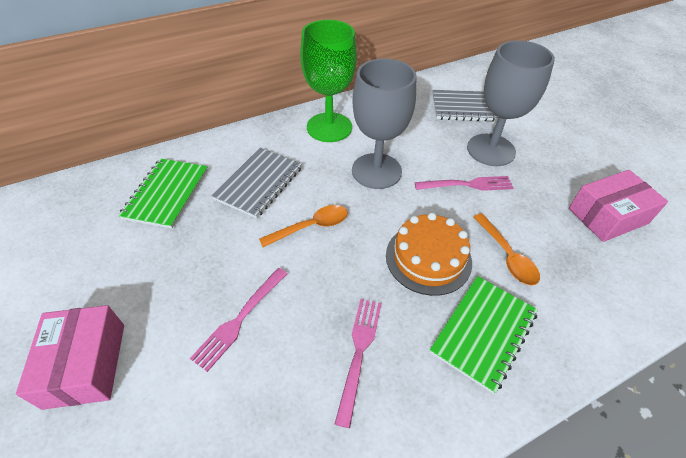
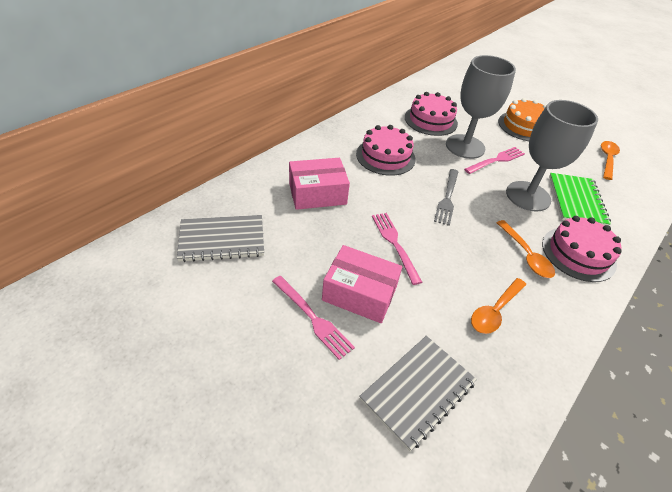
green goblet: [300,20,357,142] = 1 -> none = 0
green notebook: [118,158,208,229] [430,276,538,394] = 2 -> [549,173,611,226] = 1
grey fork: none = 0 -> [434,169,458,226] = 1
orange spoon: [259,205,348,247] [474,213,540,285] = 2 -> [471,278,526,334] [497,220,555,278] [601,141,620,180] = 3
pink cake: none = 0 -> [356,125,416,176] [405,92,458,136] [542,216,622,282] = 3

